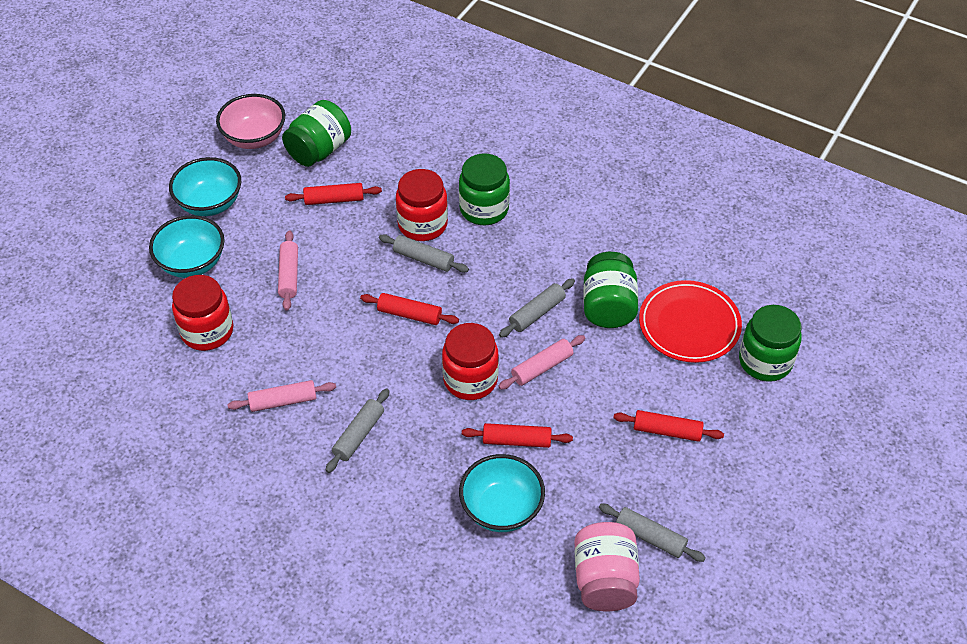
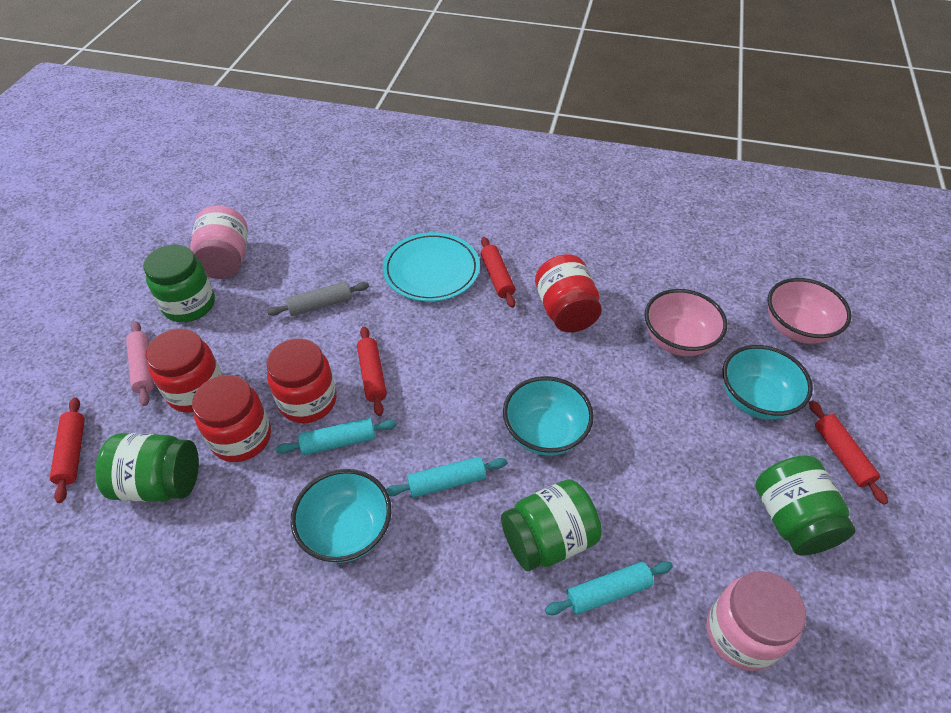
grey rolling pin: [326,388,390,473] [379,234,469,273] [499,278,575,338] [599,504,706,562] = 4 -> [267,281,369,316] = 1
pink bowl: [216,94,285,149] = 1 -> [645,289,727,356] [768,278,851,344] = 2
pink jar: [574,522,640,611] = 1 -> [190,205,248,279] [706,571,806,671] = 2
pink rolling pin: [227,380,336,412] [278,230,298,311] [498,335,585,390] = 3 -> [126,321,154,406] = 1
red jar: [172,275,233,351] [396,169,448,241] [442,323,499,400] = 3 -> [145,328,223,413] [192,375,271,462] [266,338,337,423] [535,254,602,332] = 4
red plate: [639,280,742,363] = 1 -> none = 0
turquoise plate: none = 0 -> [383,232,480,302] = 1
turquoise rolling pin: none = 0 -> [276,418,397,455] [386,457,507,498] [545,561,673,615] = 3

